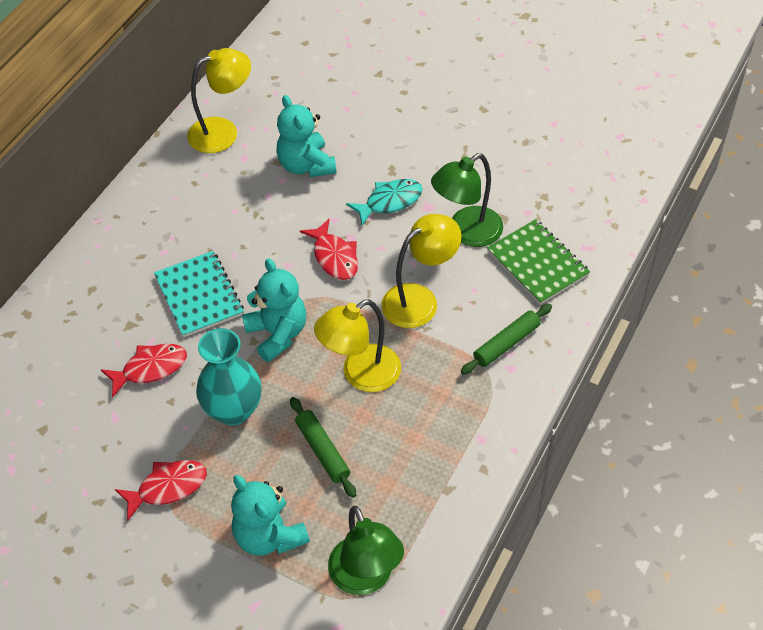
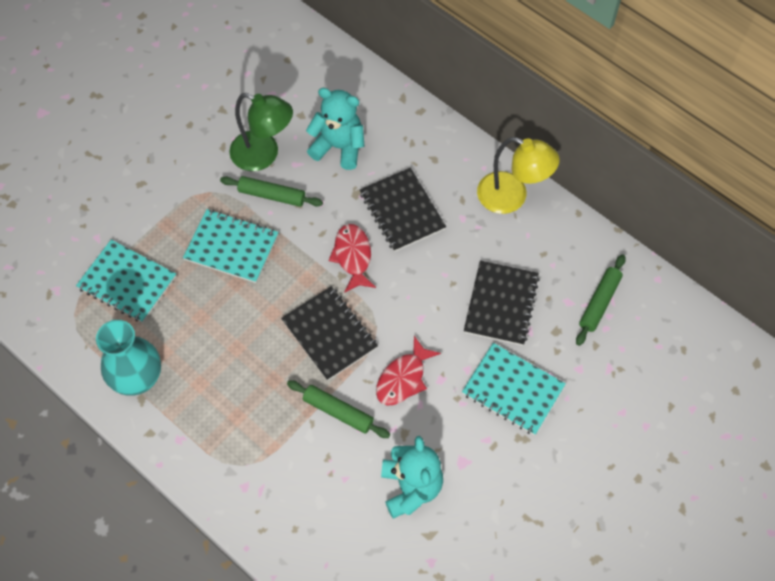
black notebook: none = 0 -> [281,286,378,381] [360,168,446,252] [464,260,540,346] = 3
green lamp: [328,506,404,595] [431,153,503,247] = 2 -> [229,93,293,171] = 1
green notebook: [487,219,590,305] = 1 -> none = 0
green rolling pin: [290,397,356,498] [461,304,552,375] = 2 -> [220,176,323,207] [287,380,390,438] [576,254,626,346] = 3
red fish: [101,344,187,398] [115,460,207,521] [300,219,358,280] = 3 -> [329,224,376,293] [376,336,441,405] = 2
turquoise fish: [346,179,423,226] = 1 -> none = 0
turquoise notebook: [154,251,244,337] = 1 -> [76,240,176,323] [183,209,279,283] [462,343,566,435] = 3
turquoise teddy bear: [231,475,310,556] [242,258,306,362] [276,95,337,177] = 3 -> [306,88,364,170] [381,436,443,519] = 2
yellow lamp: [187,48,251,153] [314,299,401,392] [381,214,462,328] = 3 -> [477,137,560,214] = 1

